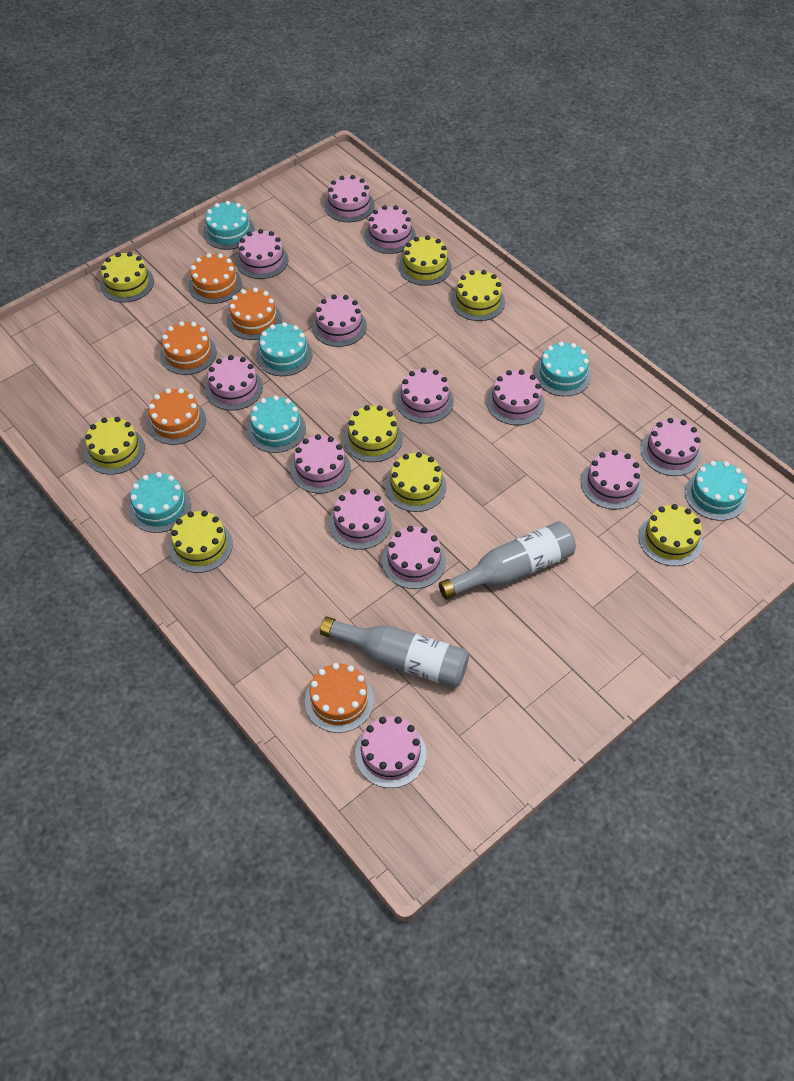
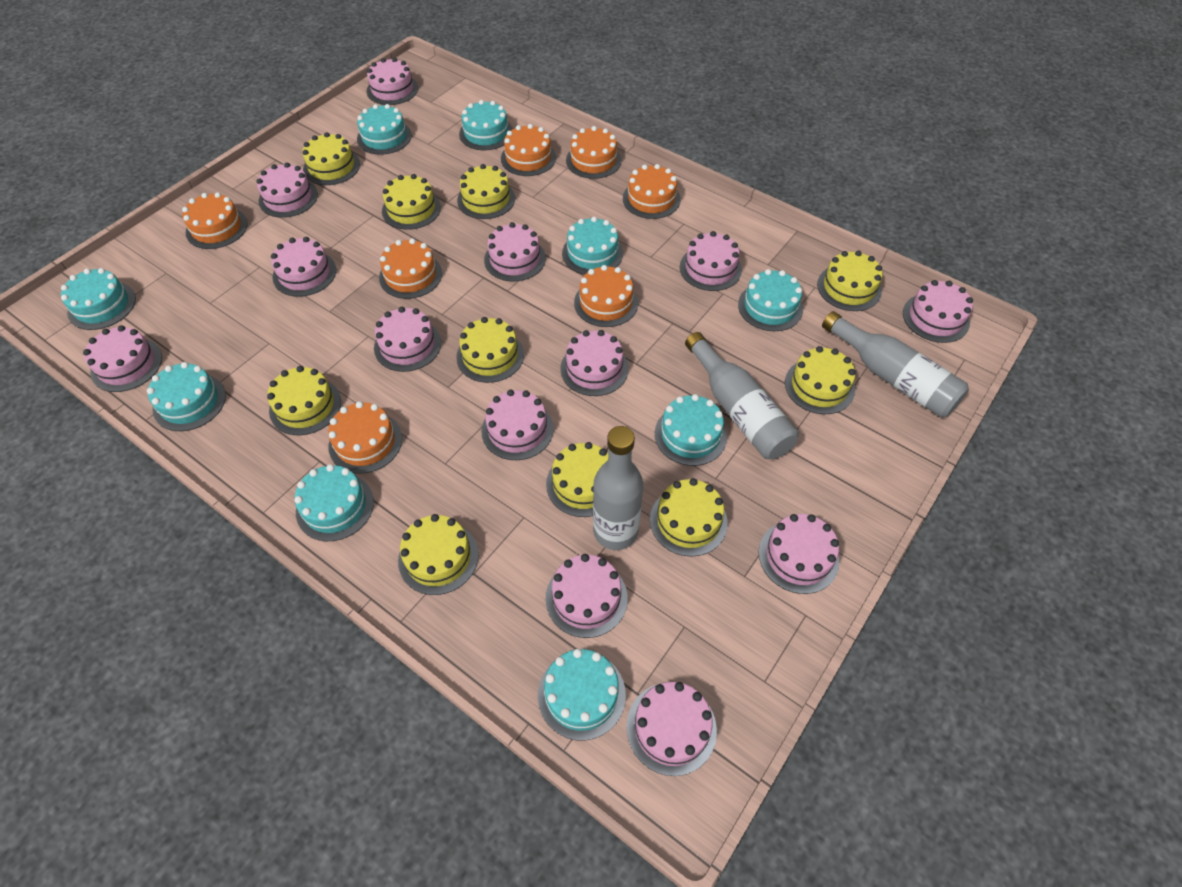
grey bottle: [320,616,469,688] [439,522,576,600] = 2 -> [593,426,643,550] [685,332,799,459] [822,311,969,418] = 3
orange cake: [147,388,206,445] [160,321,216,375] [188,253,242,304] [227,288,281,340] [305,663,374,733] = 5 -> [182,192,248,249] [328,401,402,474] [379,239,442,299] [501,124,556,176] [566,126,621,179] [574,265,638,327] [623,164,681,219] = 7
turquoise cake: [129,472,191,533] [203,201,255,250] [247,395,306,453] [256,322,312,376] [534,342,591,396] [685,461,747,521] = 6 -> [61,268,136,330] [147,362,226,431] [294,464,374,541] [357,104,412,155] [459,100,513,150] [538,649,626,741] [562,217,623,275] [655,394,727,466] [738,269,803,331] = 9
yellow cake: [85,417,145,475] [100,252,154,303] [169,511,233,573] [343,405,403,462] [385,452,446,512] [399,235,452,286] [451,270,505,321] [639,504,703,566] = 8 -> [267,366,341,435] [302,132,360,185] [382,174,441,230] [398,514,478,595] [456,317,524,383] [457,164,515,219] [546,442,609,517] [650,478,728,557] [785,346,856,414] [817,251,883,311] = 10

